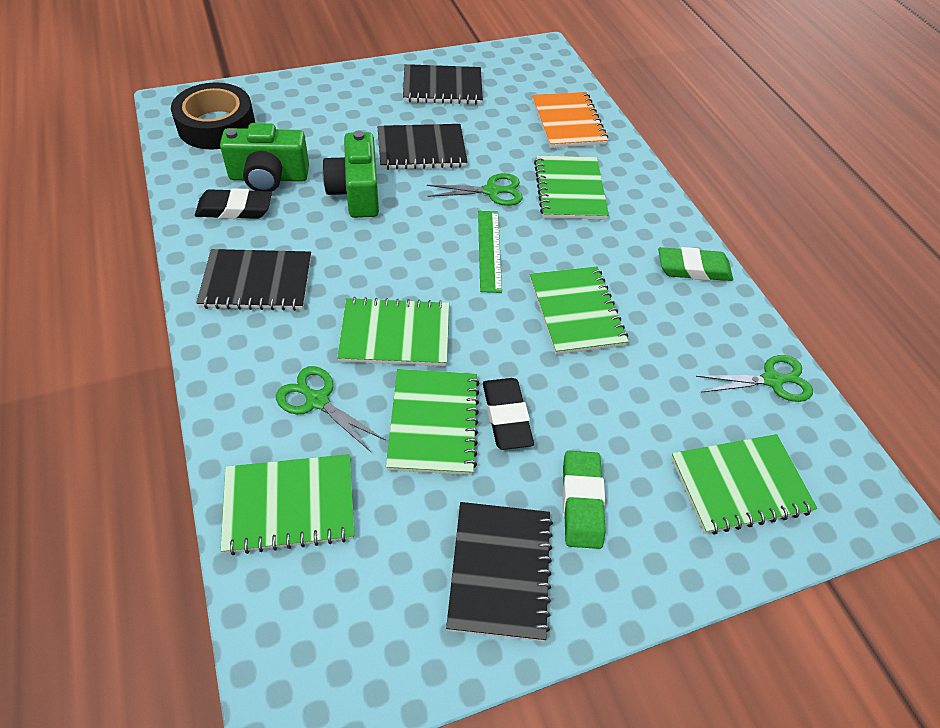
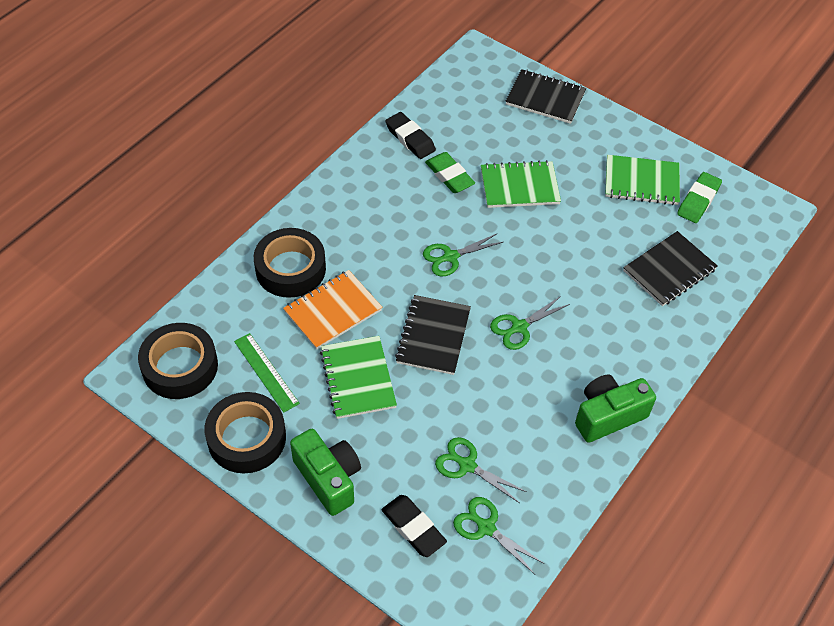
black notebook: [197,249,311,311] [378,124,467,170] [403,64,483,105] [446,502,553,641] = 4 -> [395,295,471,375] [506,69,586,124] [623,231,718,306] = 3
black tape: [171,82,255,149] = 1 -> [138,323,218,399] [205,392,286,473] [254,228,326,298] = 3
green notebook: [220,454,354,555] [337,297,449,366] [386,369,480,475] [530,266,629,355] [534,156,609,220] [671,434,818,535] = 6 -> [320,336,397,419] [481,160,561,208] [605,155,680,205] = 3
green scissors: [276,366,385,453] [427,173,523,206] [696,355,813,402] = 3 -> [423,233,503,276] [435,437,527,503] [453,497,544,574] [490,295,570,350] = 4

